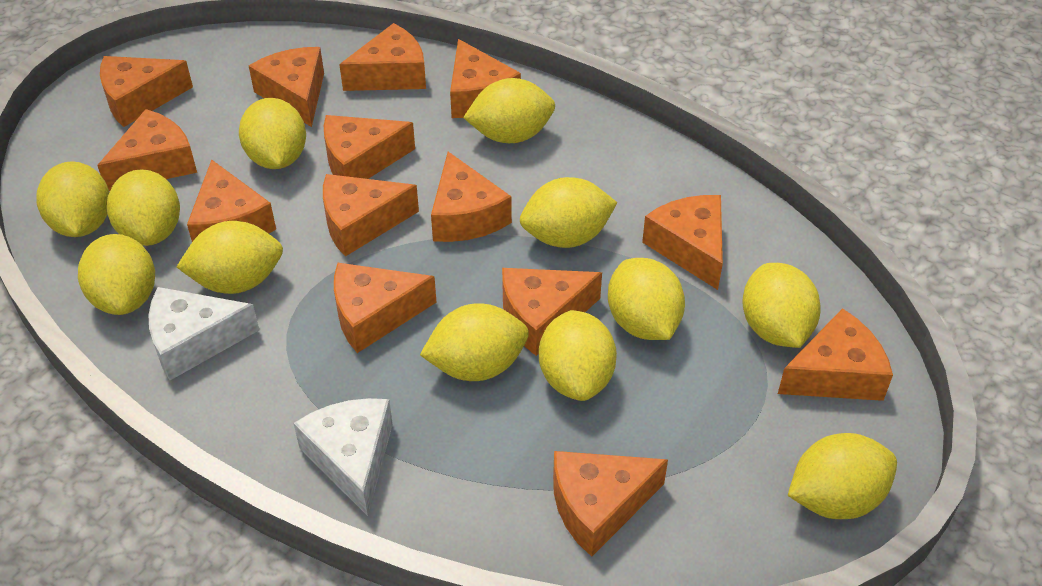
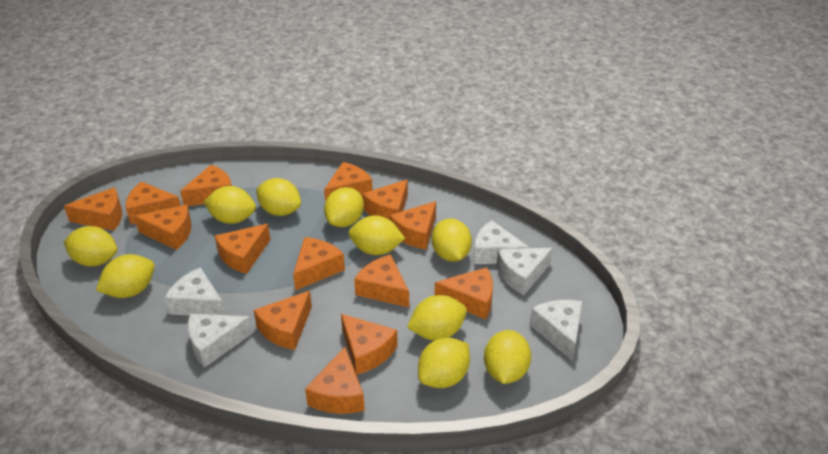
white cheese: [149,287,259,380] [293,398,393,516] = 2 -> [164,267,226,315] [188,314,253,368] [473,220,530,264] [496,248,553,295] [530,300,582,361] = 5
yellow lemon: [36,161,109,237] [78,234,155,315] [107,169,180,246] [177,221,283,294] [239,98,306,169] [420,303,529,381] [463,78,555,143] [520,177,617,248] [539,310,617,401] [608,258,685,340] [742,263,821,348] [788,433,897,519] = 12 -> [64,226,117,266] [96,254,155,298] [203,186,256,224] [256,178,301,216] [324,187,364,227] [348,216,405,255] [407,295,467,340] [418,338,470,388] [432,219,472,262] [484,330,531,384] = 10

